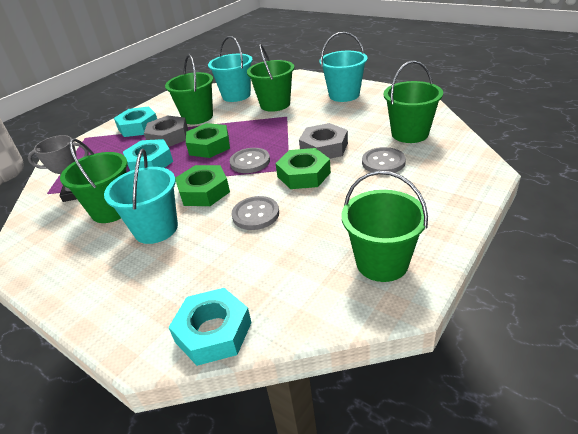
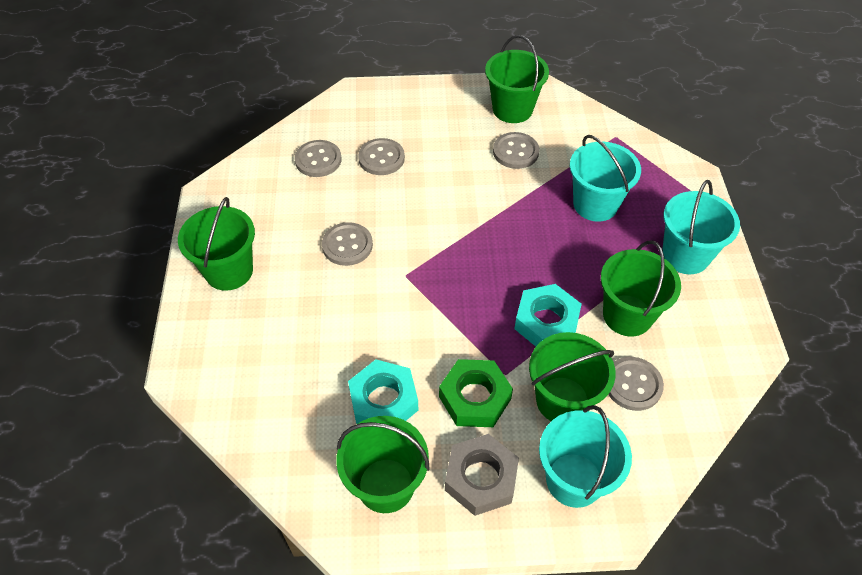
green nut: [175,165,230,206] [186,123,230,158] [275,148,331,189] = 3 -> [439,359,513,427] = 1
grey button: [230,148,270,173] [232,196,279,230] [362,147,406,173] = 3 -> [294,140,342,177] [322,222,373,266] [358,138,405,175] [493,132,539,169] [608,357,664,411] = 5
grey nut: [144,115,188,147] [299,123,348,159] = 2 -> [445,434,519,516] = 1
grey trophy: [27,135,89,202] = 1 -> none = 0
turquoise nut: [114,107,157,137] [123,139,173,171] [168,288,252,366] = 3 -> [348,359,418,424] [514,284,582,346] = 2

